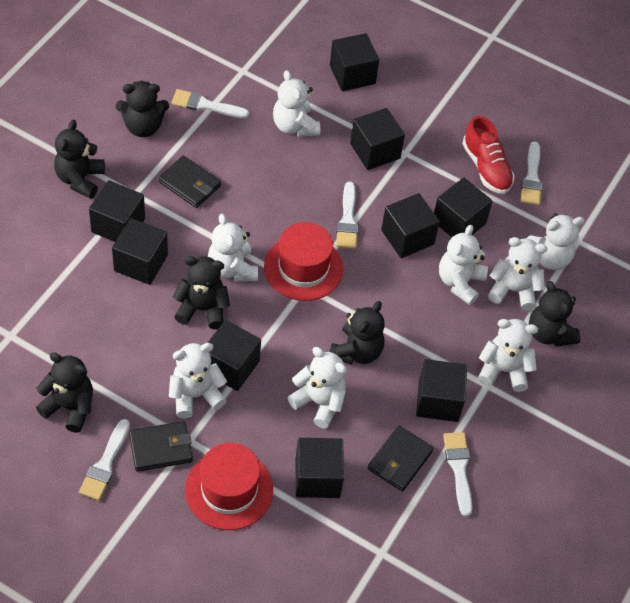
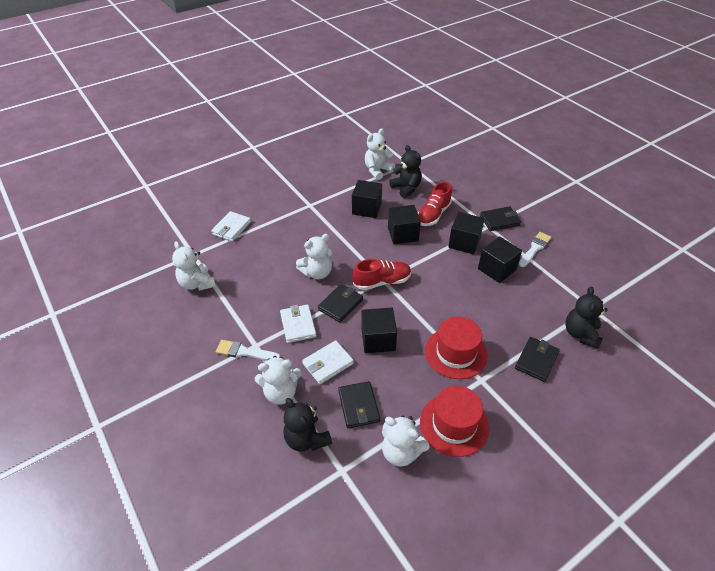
black cube: [89,180,145,242] [112,218,168,285] [208,320,261,391] [296,438,344,498] [330,33,379,91] [350,108,405,170] [381,193,440,258] [416,359,467,422] [434,177,493,237] = 9 -> [352,180,382,218] [361,308,397,353] [388,205,421,244] [448,212,485,254] [478,236,522,283] = 5
black teddy bear: [36,352,93,433] [54,120,105,199] [116,81,169,137] [173,256,230,329] [330,301,385,364] [529,281,581,346] = 6 -> [283,398,332,452] [389,145,422,198] [565,287,608,349] = 3
black wallet: [129,421,193,472] [158,155,221,208] [368,426,434,492] = 3 -> [318,284,363,323] [338,381,380,428] [480,206,521,231] [515,337,560,382] = 4
red shoe: [462,116,515,194] = 1 -> [353,259,411,290] [418,182,452,226] = 2
white brush: [79,419,130,501] [172,89,249,118] [336,182,358,249] [443,432,472,517] [521,142,543,205] = 5 -> [216,340,281,361] [519,232,552,267] = 2
white teddy bear: [169,343,227,418] [208,214,258,282] [273,70,320,137] [287,347,347,428] [439,225,488,305] [478,319,538,392] [488,237,548,311] [526,213,585,270] = 8 -> [172,241,216,291] [254,356,302,405] [296,234,332,279] [365,128,395,180] [382,416,429,467] = 5
white wallet: none = 0 -> [211,211,251,242] [280,304,316,343] [302,340,354,384] = 3

